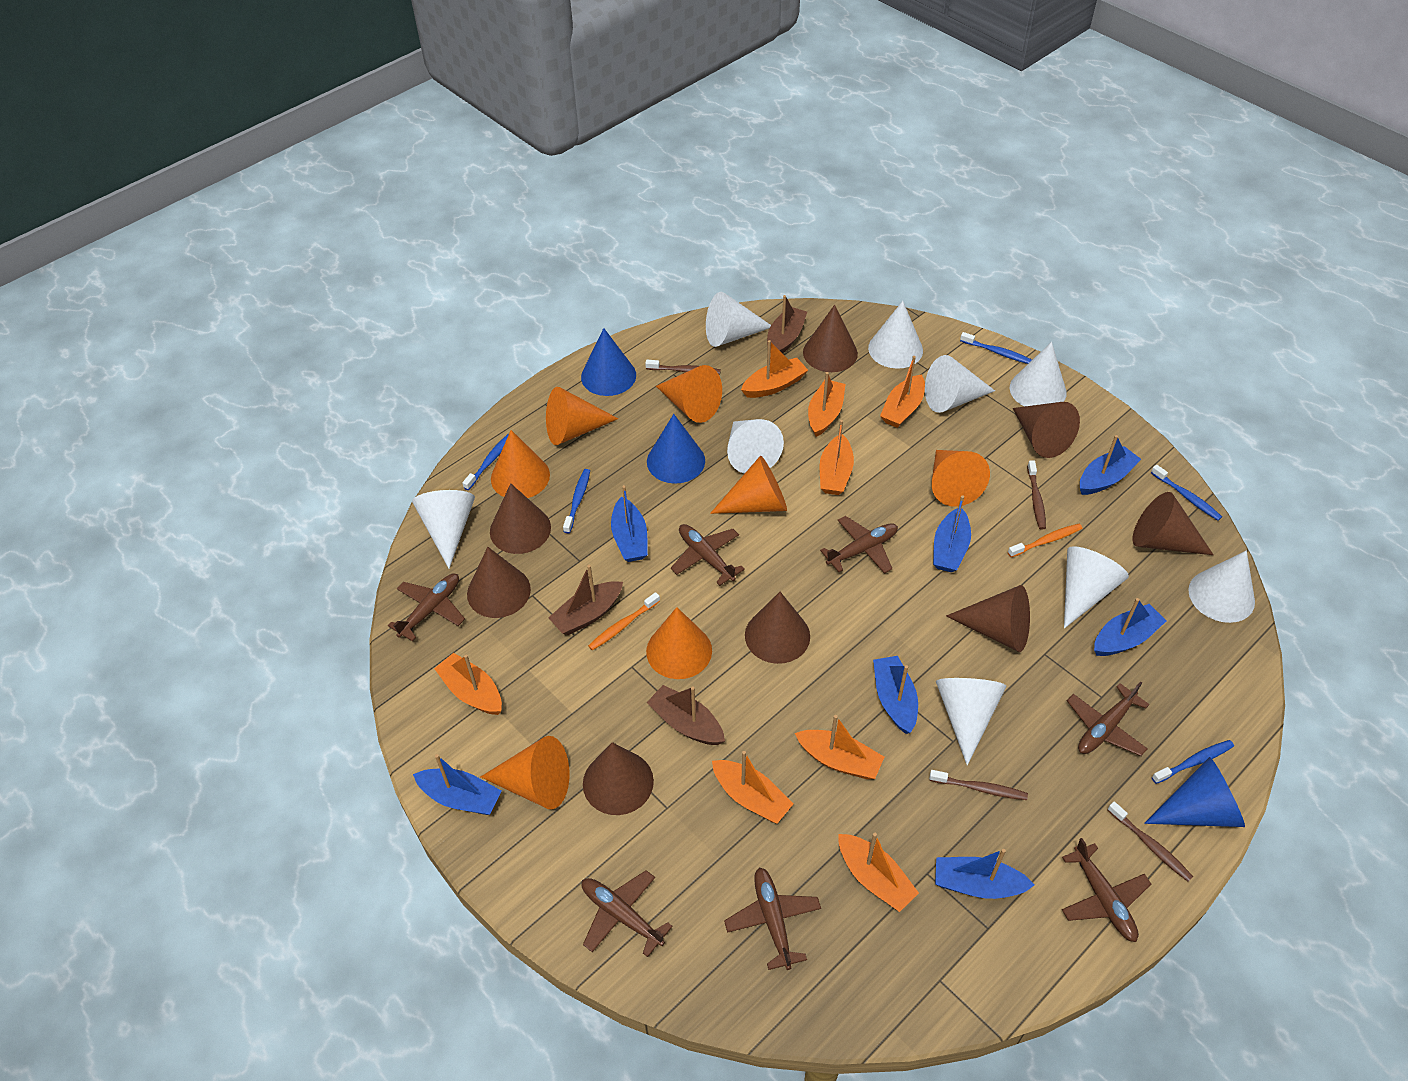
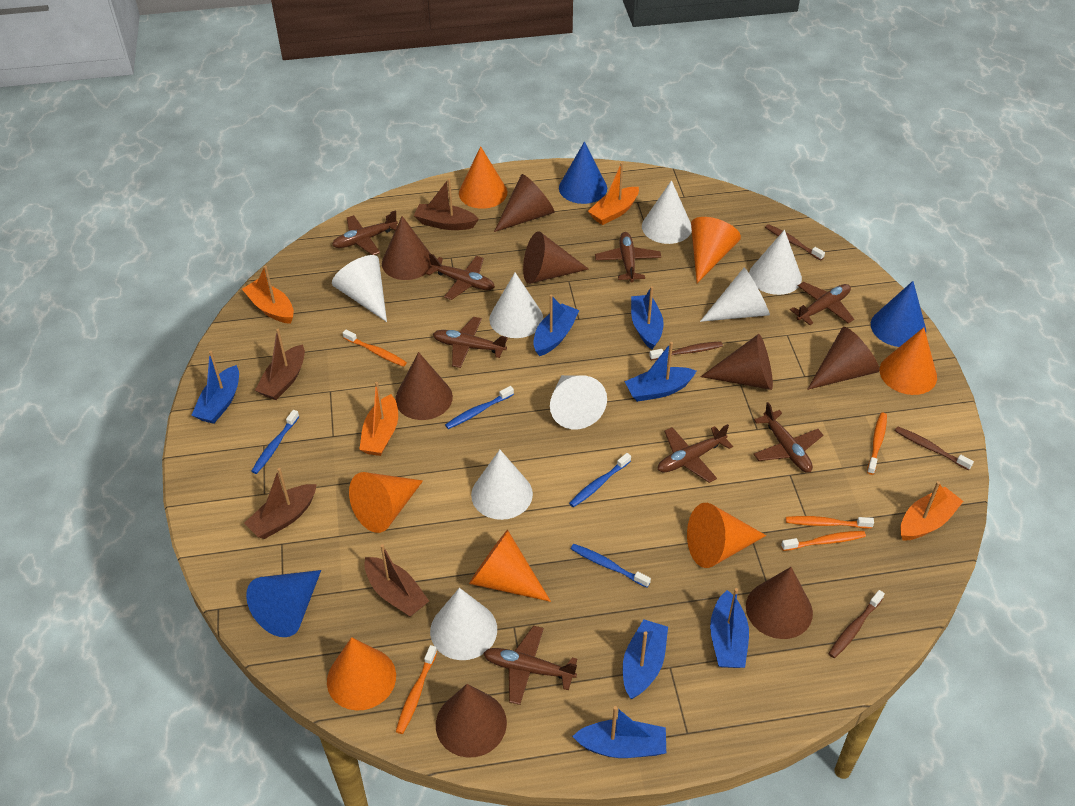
blue toothbrush: [462,434,509,490] [563,469,590,533] [960,332,1032,364] [1151,465,1222,521] [1152,740,1234,784] = 5 -> [251,410,299,474] [445,386,514,429] [569,453,631,507] [571,544,651,588] = 4
brown boat: [548,565,623,635] [647,685,725,745] [767,295,807,354] = 3 -> [244,468,317,539] [255,329,305,400] [364,544,429,617] [414,178,479,230] = 4
brown plane: [388,574,465,641] [582,870,673,957] [671,524,745,586] [724,867,821,970] [820,516,898,574] [1062,838,1151,942] [1067,681,1150,756] = 7 -> [332,210,398,255] [426,253,495,300] [433,317,508,368] [484,626,577,705] [595,232,661,283] [658,424,733,483] [754,402,823,473] [790,282,854,325] = 8
orange boat: [434,653,502,715] [712,751,794,824] [741,340,808,398] [795,715,884,779] [808,372,846,437] [820,420,854,495] [838,833,919,912] [880,356,925,428] = 8 -> [242,266,294,324] [359,382,398,456] [588,162,639,225] [900,481,964,541] = 4
orange toothbrush: [588,592,660,651] [1008,524,1082,557] = 2 -> [343,330,407,367] [396,645,437,734] [781,531,866,551] [786,516,874,528] [867,413,887,475] = 5
white cone: [412,490,475,569] [706,292,771,347] [727,419,784,474] [868,301,923,369] [925,355,995,413] [936,678,1007,765] [1010,342,1067,407] [1064,546,1129,629] [1188,550,1255,623] = 9 -> [332,255,387,322] [430,588,497,660] [471,450,533,520] [489,272,543,338] [550,375,607,429] [642,180,692,244] [700,267,770,322] [749,230,802,295] = 8

